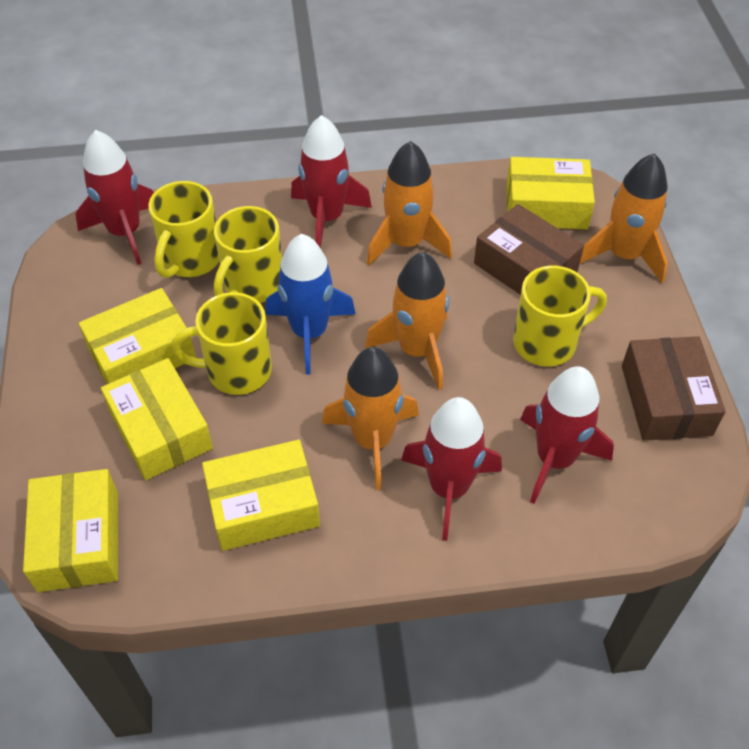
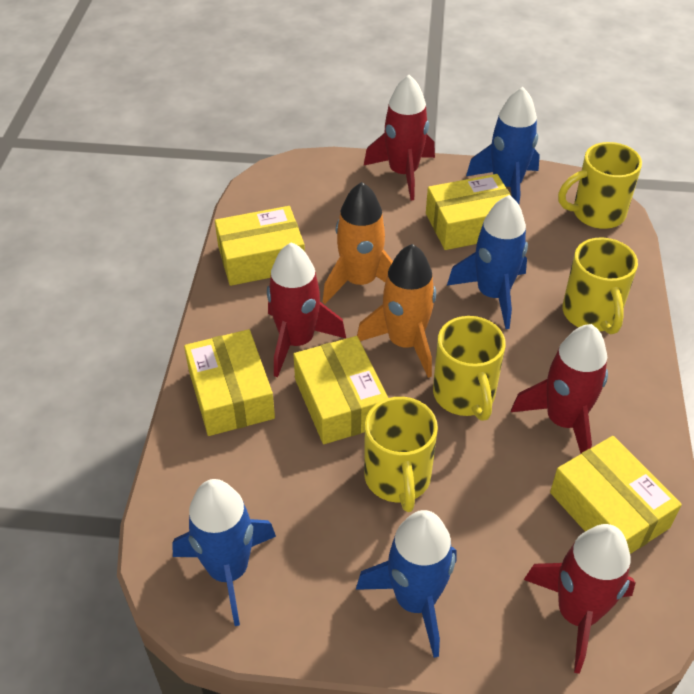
blue rocket: [266,234,356,375] = 1 -> [172,479,276,626] [356,510,456,658] [447,195,528,329] [466,87,540,204] = 4
brown box: [474,204,584,295] [622,336,726,441] = 2 -> none = 0
orange rocket: [322,347,419,490] [365,252,449,390] [367,141,452,265] [580,153,668,283] = 4 -> [323,182,393,304] [357,244,436,378] = 2

